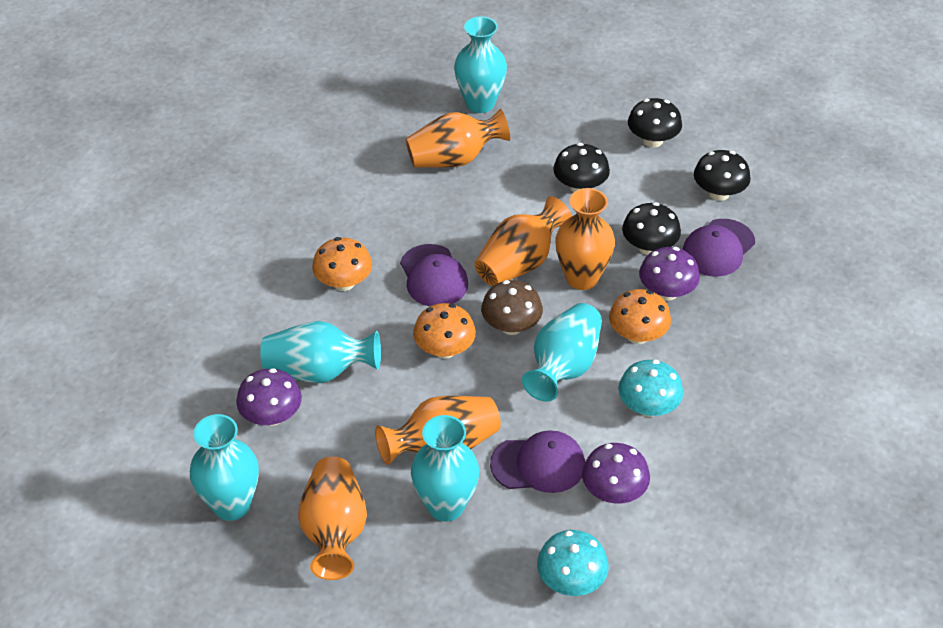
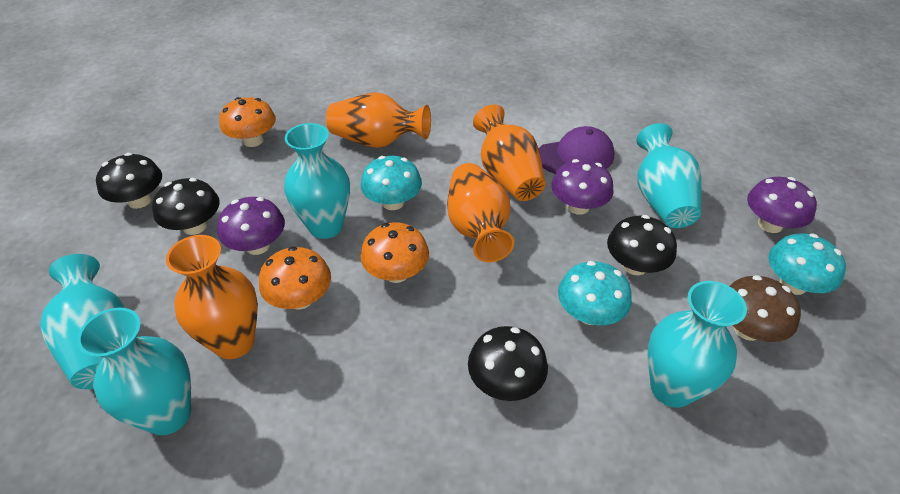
orange vase: [298,456,367,580] [375,396,501,465] [405,109,510,168] [474,196,572,286] [555,188,615,290] = 5 -> [166,235,258,359] [326,92,431,148] [447,163,514,262] [473,104,546,201] = 4
purple cap: [400,244,468,306] [490,430,585,493] [682,219,755,277] = 3 -> [539,126,615,174] = 1
turquoise mushroom: [537,530,609,596] [618,360,683,417] = 2 -> [361,156,422,210] [558,261,632,325] [768,233,846,295] = 3

